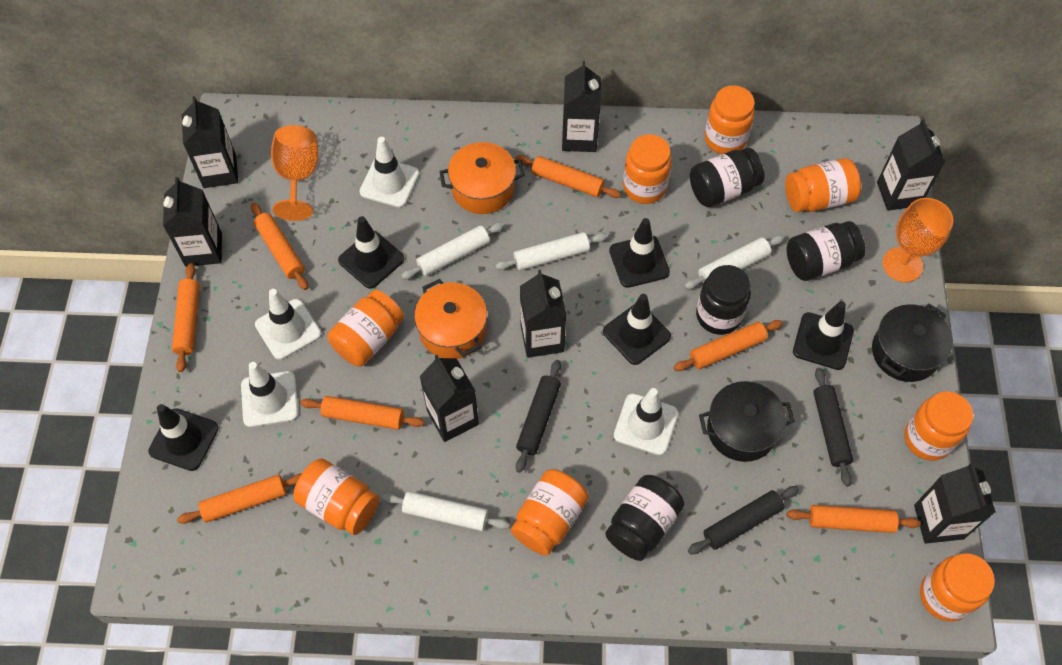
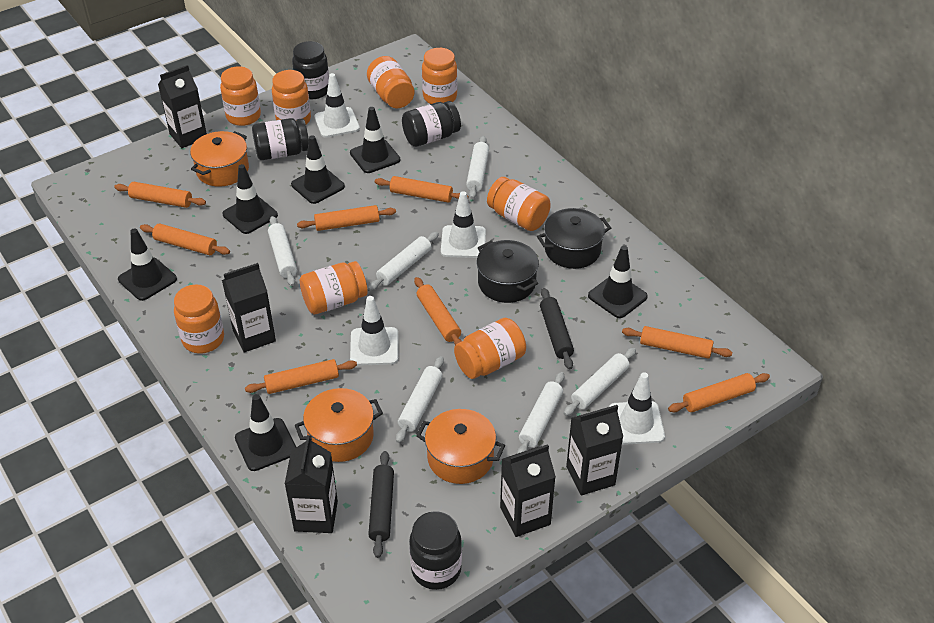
black carton: [163,177,222,267] [182,96,238,188] [419,355,479,442] [520,270,566,358] [562,61,601,152] [877,119,945,211] [914,463,996,544] = 7 -> [158,65,207,148] [222,263,276,352] [285,435,338,533] [500,444,556,537] [566,405,623,495] = 5
black rolling pin: [516,360,561,473] [688,486,799,555] [813,368,853,486] = 3 -> [368,451,394,558] [540,288,574,370] = 2
black traffic cone: [148,404,219,471] [338,216,404,289] [603,294,671,365] [609,218,670,288] [793,301,854,370] = 5 -> [118,228,177,301] [222,164,278,234] [235,394,296,471] [291,135,345,204] [350,107,400,173] [588,245,648,318] = 6
orange goblet: [271,125,319,221] [882,198,953,282] = 2 -> none = 0
orange pot: [414,279,487,359] [439,142,525,214] = 2 -> [190,131,249,187] [295,388,383,462] [416,409,505,484] = 3
orange rolling pin: [172,263,200,372] [177,474,301,524] [251,203,308,290] [300,396,424,430] [515,155,621,198] [674,320,783,371] [787,505,921,533] = 7 -> [114,182,206,208] [140,223,230,255] [245,359,357,394] [297,205,396,231] [375,176,468,202] [414,277,461,345] [622,326,732,359] [668,373,770,413] = 8
white rolling pin: [381,491,510,531] [401,222,504,280] [495,232,608,271] [684,235,785,289] = 4 -> [268,216,297,286] [368,232,439,291] [396,356,444,443] [466,136,489,199] [517,372,564,454] [563,348,636,416] = 6

